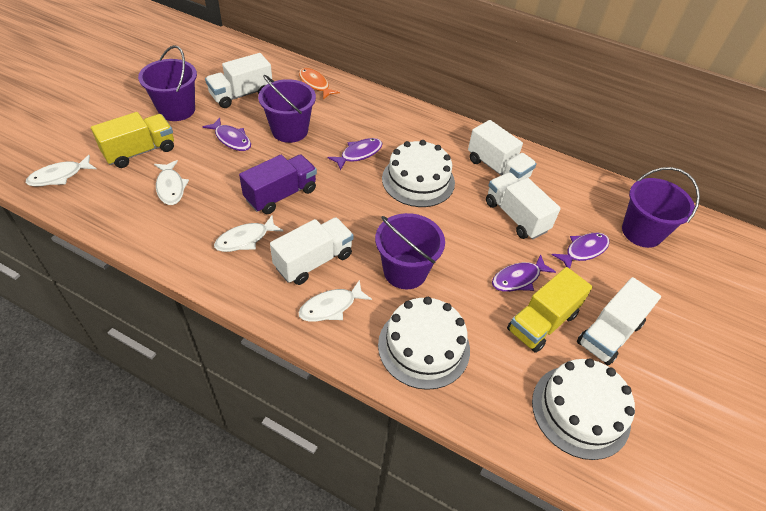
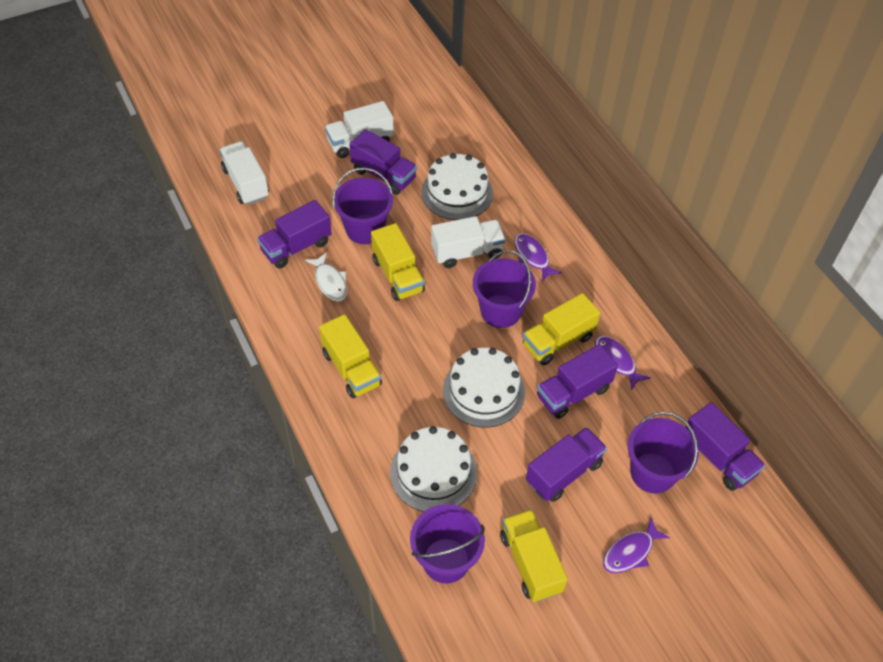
orange fish: [299,68,340,100] = 1 -> none = 0
purple fish: [203,117,251,151] [328,138,382,171] [492,254,556,292] [552,233,610,269] = 4 -> [514,233,562,282] [595,336,650,390] [603,518,670,573] = 3
purple truck: [239,155,317,214] = 1 -> [257,200,332,269] [349,129,417,195] [526,427,607,502] [537,344,618,419] [686,402,765,491] = 5
white fish: [26,155,96,186] [154,160,189,205] [214,216,283,252] [298,280,372,322] = 4 -> [305,252,347,302] = 1
white truck: [205,53,272,108] [270,217,354,285] [468,120,537,181] [486,172,561,240] [577,277,661,366] = 5 -> [219,141,269,205] [325,101,394,158] [431,216,505,268] = 3
yellow truck: [91,112,174,168] [507,267,593,353] = 2 -> [319,314,382,398] [371,223,425,301] [500,509,568,602] [523,293,601,365] = 4

